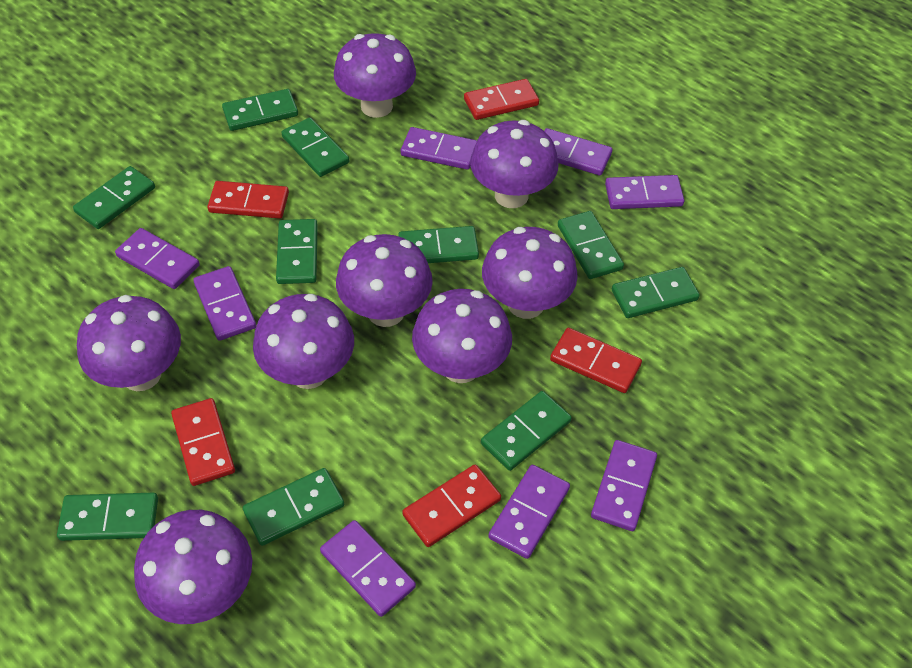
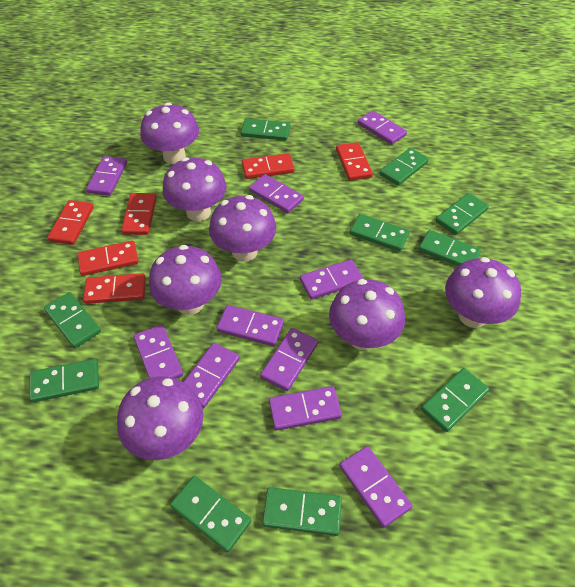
purple domino: [115,228,200,289] [193,266,256,341] [320,520,416,617] [401,127,477,170] [488,465,570,559] [544,128,612,175] [591,440,657,531] [605,175,684,209] = 8 -> [86,156,127,196] [134,325,183,379] [183,343,240,408] [216,305,284,346] [249,174,304,213] [260,328,318,391] [269,386,342,431] [300,260,364,300] [339,446,413,528] [358,111,407,145] = 10
purple mushroom: [77,295,181,391] [134,510,252,624] [253,294,354,389] [334,33,416,118] [336,234,433,327] [412,289,512,383] [470,120,558,208] [482,227,578,319] = 8 -> [117,376,203,460] [140,103,199,164] [149,245,222,315] [163,157,227,221] [209,195,277,262] [329,279,405,350] [445,257,521,328] = 7
red domino: [171,398,235,486] [207,181,289,219] [402,465,501,547] [464,79,539,120] [550,328,642,393] = 5 -> [47,200,94,245] [78,241,139,276] [83,273,146,304] [121,193,157,235] [242,153,294,179] [336,142,373,181] = 6

